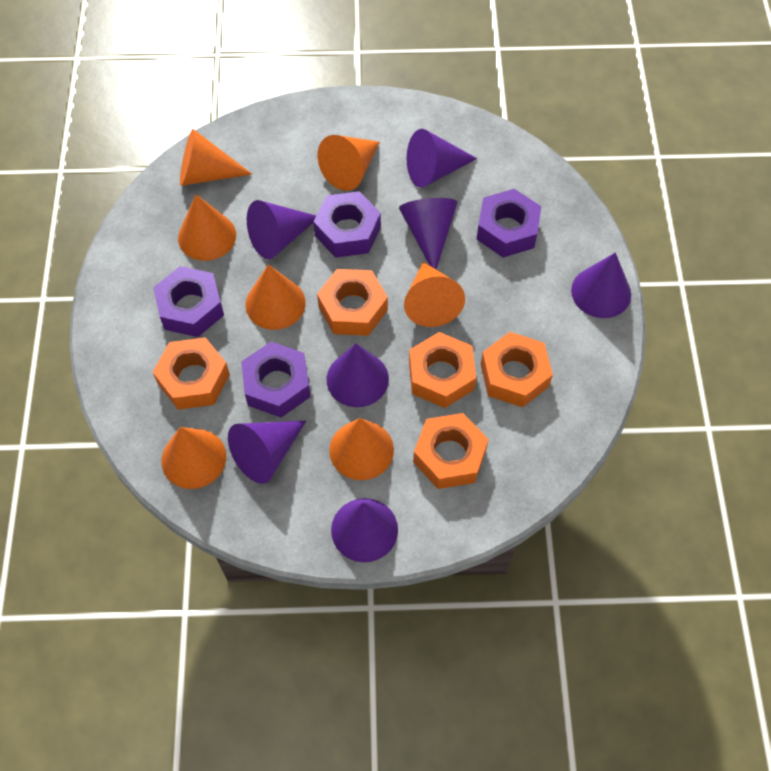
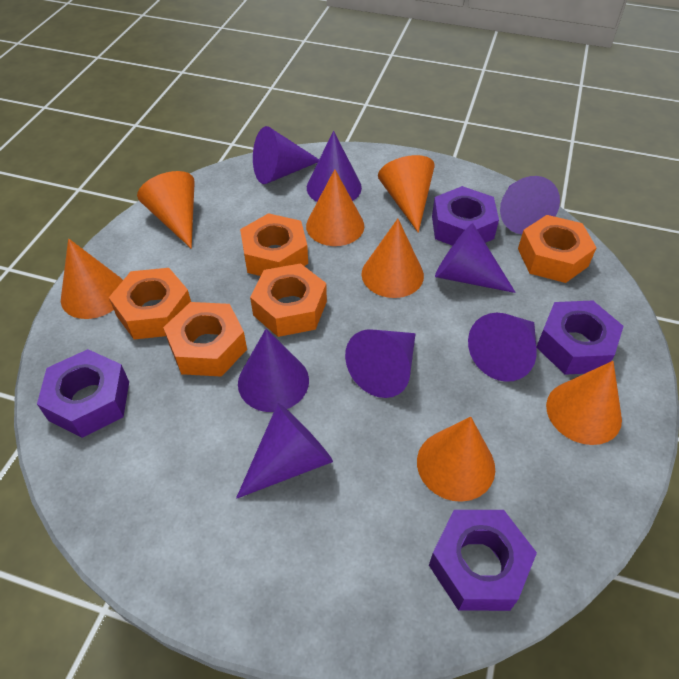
purple cone: [228,421,306,484] [247,200,316,259] [327,343,389,407] [331,498,398,562] [399,198,458,269] [407,129,477,188] [571,253,631,318] = 7 -> [236,403,333,499] [238,329,309,412] [253,126,319,184] [307,131,362,202] [345,329,416,398] [435,223,516,293] [468,313,537,382] [500,176,560,234] = 8

